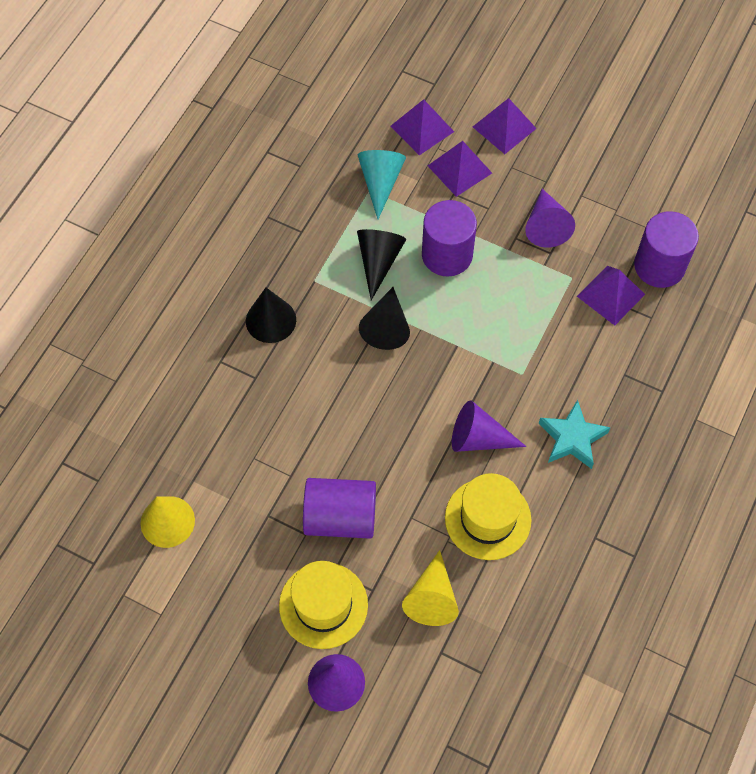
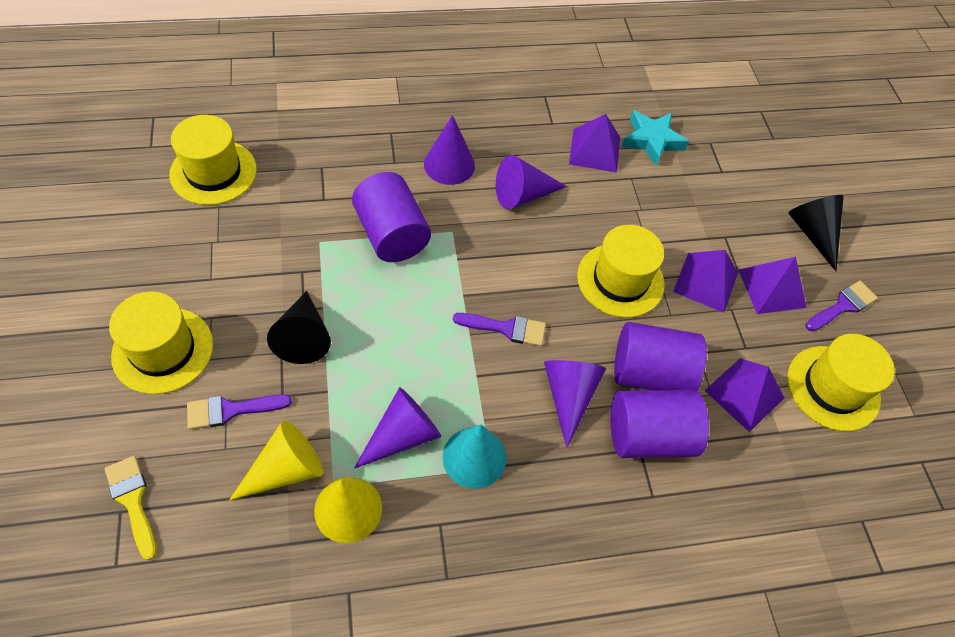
black cone: [246,288,296,343] [357,229,406,300] [359,287,410,350] = 3 -> [267,291,331,364] [788,195,844,271] = 2
purple brush: none = 0 -> [187,394,292,430] [453,313,546,346] [805,281,878,331] = 3
purple cone: [308,654,365,712] [452,400,527,452] [525,189,575,248] = 3 -> [354,387,441,469] [424,115,475,185] [496,155,567,209] [544,360,606,448] = 4
yellow brush: none = 0 -> [105,456,157,560] = 1
yellow hat: [279,561,368,649] [445,473,531,560] = 2 -> [109,292,213,394] [169,115,257,205] [577,225,665,318] [787,334,895,431] = 4

